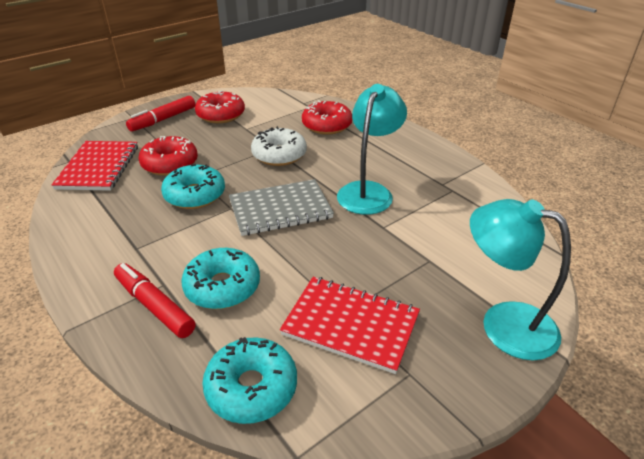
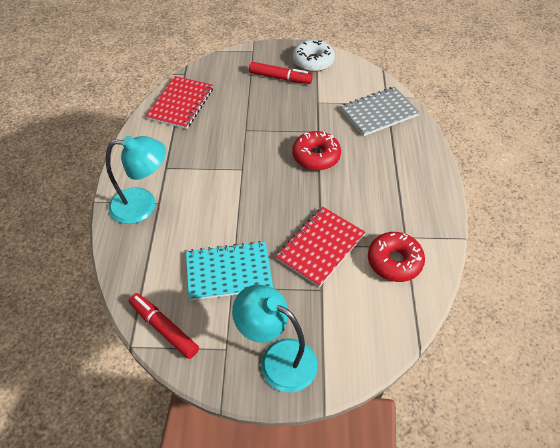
red donut: [139,136,198,176] [195,90,245,123] [302,100,352,135] = 3 -> [292,131,341,171] [368,232,425,282] = 2
turquoise donut: [161,164,225,209] [181,248,260,309] [202,337,297,424] = 3 -> none = 0
turquoise notebook: none = 0 -> [186,241,273,301] = 1

